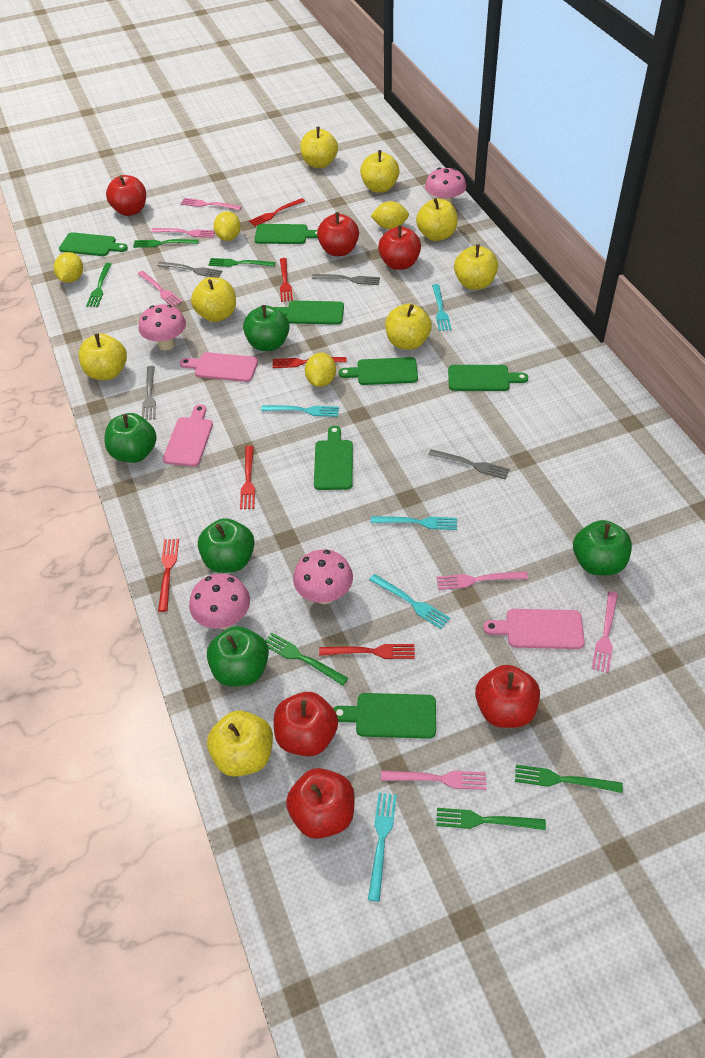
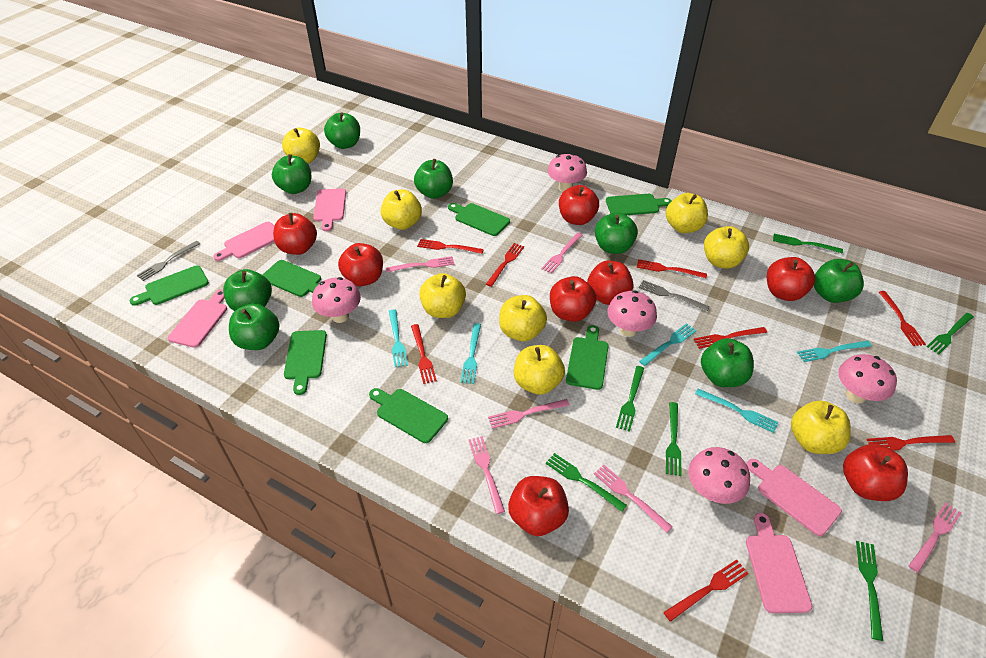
green apple: [105,413,157,463] [198,518,255,573] [207,626,269,687] [243,305,290,351] [573,520,632,575] = 5 -> [223,269,272,311] [229,303,279,350] [272,154,312,194] [324,112,360,149] [414,159,453,199] [595,212,638,254] [701,338,754,387] [814,259,864,303] = 8
grey fork: [142,366,156,420] [157,262,222,278] [312,274,380,285] [428,449,510,480] = 4 -> [136,241,200,281] [639,280,710,311] = 2
pink cutting board: [163,404,213,467] [180,352,258,382] [483,609,585,649] = 3 -> [168,289,227,348] [213,222,275,261] [313,188,346,231] [746,459,842,536] [746,513,812,613] = 5
pink mushroom: [139,304,186,350] [189,574,250,629] [293,550,353,604] [425,168,466,204] = 4 -> [312,277,361,323] [547,153,587,192] [607,290,657,337] [689,447,750,504] [838,354,897,404] = 5
red apple: [106,175,146,216] [274,692,338,756] [286,768,355,839] [317,212,359,256] [378,225,421,270] [475,665,540,728] = 6 -> [273,213,317,255] [338,243,383,286] [508,476,569,536] [550,276,596,322] [559,185,599,225] [587,261,634,305] [767,257,815,301] [843,444,908,501] = 8
red fork: [158,539,179,612] [240,446,255,509] [249,198,305,226] [273,357,346,368] [280,258,293,302] [319,644,415,659] = 6 -> [411,324,437,384] [417,239,484,254] [486,243,524,287] [637,259,707,278] [663,560,749,622] [694,327,767,349] [866,435,955,451] [879,291,926,346] = 8
yellow lemon: [54,252,83,283] [214,211,241,241] [305,353,336,387] [371,201,409,229] = 4 -> none = 0

